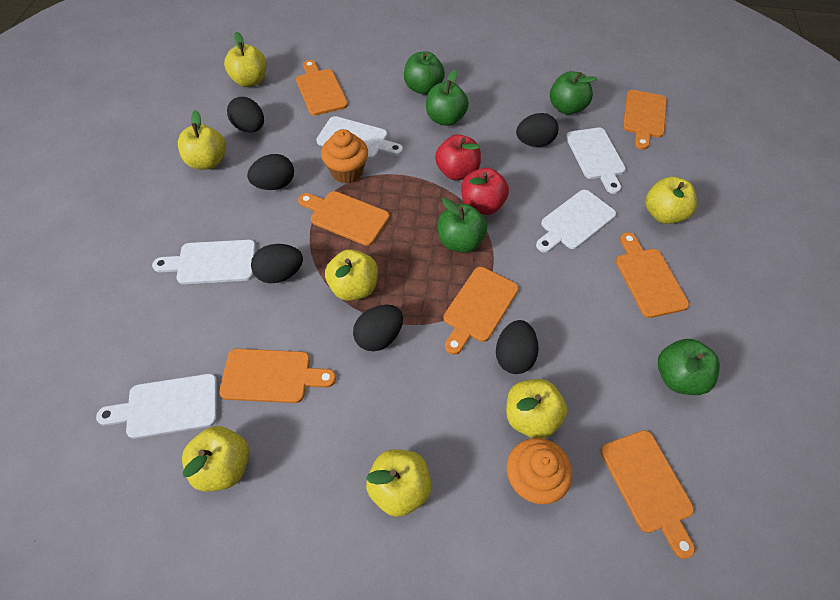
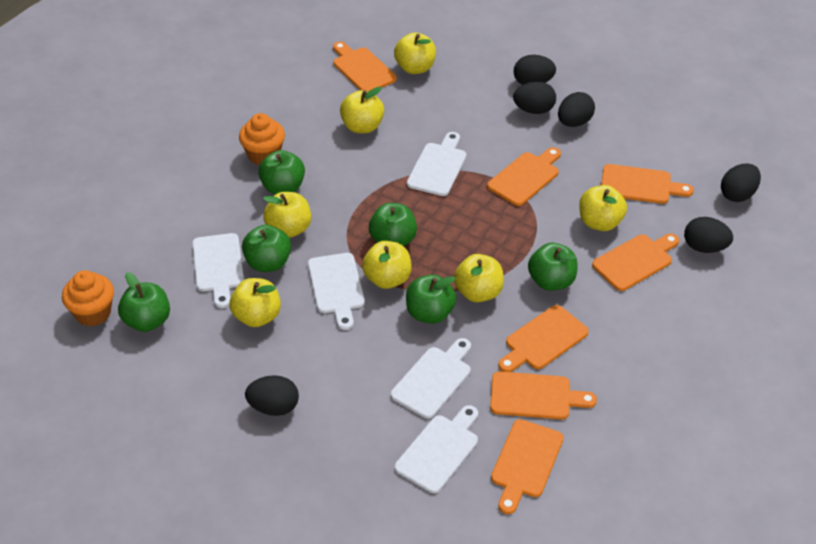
green apple: [404,51,445,94] [426,70,469,126] [438,198,487,253] [550,71,597,115] [658,339,720,395] = 5 -> [118,272,170,332] [242,224,291,272] [258,150,305,195] [369,203,417,246] [406,274,456,324] [528,243,578,291] = 6
red apple: [435,135,481,180] [461,168,509,215] = 2 -> none = 0

